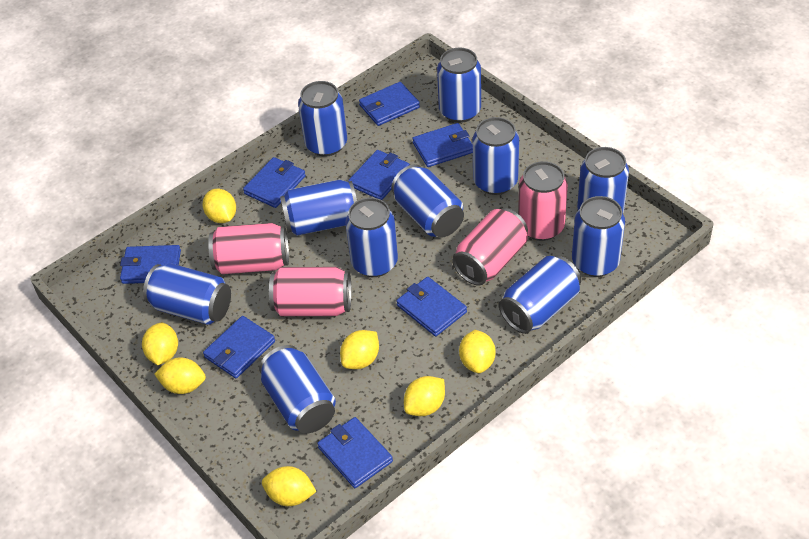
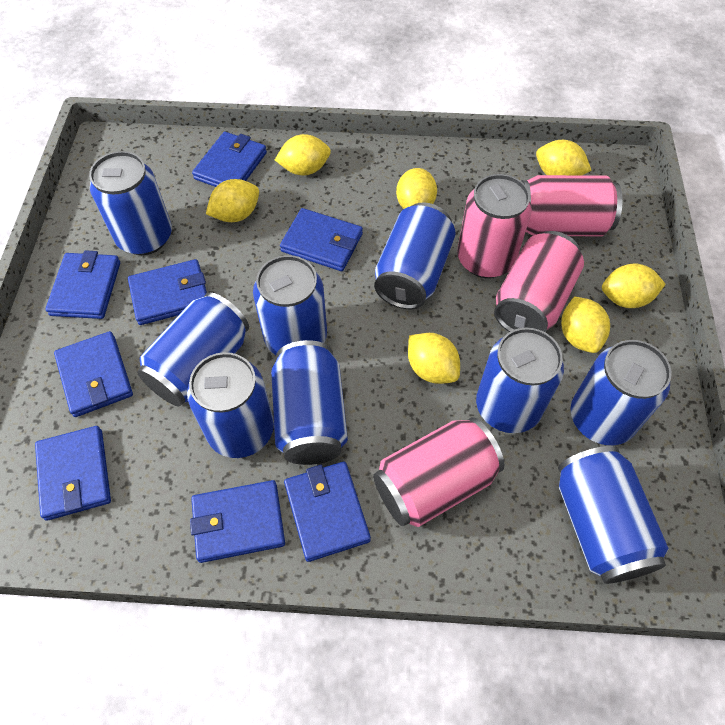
blue can: [143,263,231,325] [259,345,336,434] [280,180,357,236] [298,81,347,157] [345,198,398,277] [391,164,464,238] [437,48,481,123] [472,117,519,195] [499,255,581,334] [572,196,625,277] [577,147,629,213] = 11 -> [89,151,172,255] [137,292,249,407] [187,352,274,458] [253,255,327,355] [271,340,348,465] [374,202,456,309] [476,328,564,433] [558,446,669,584] [571,340,672,445] = 9

